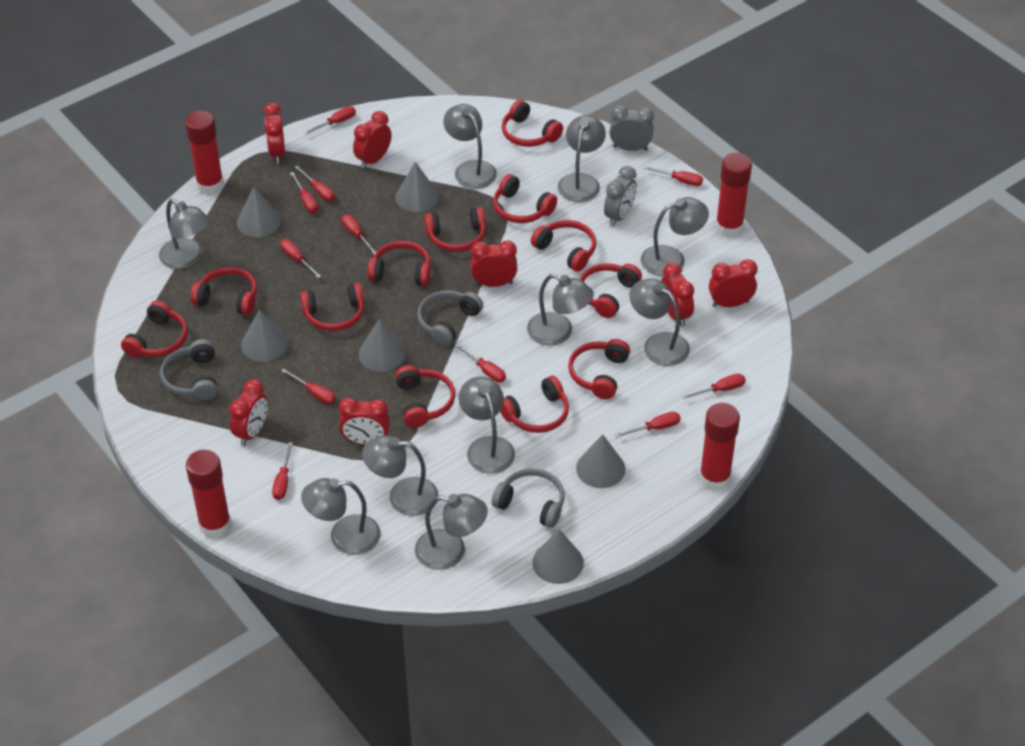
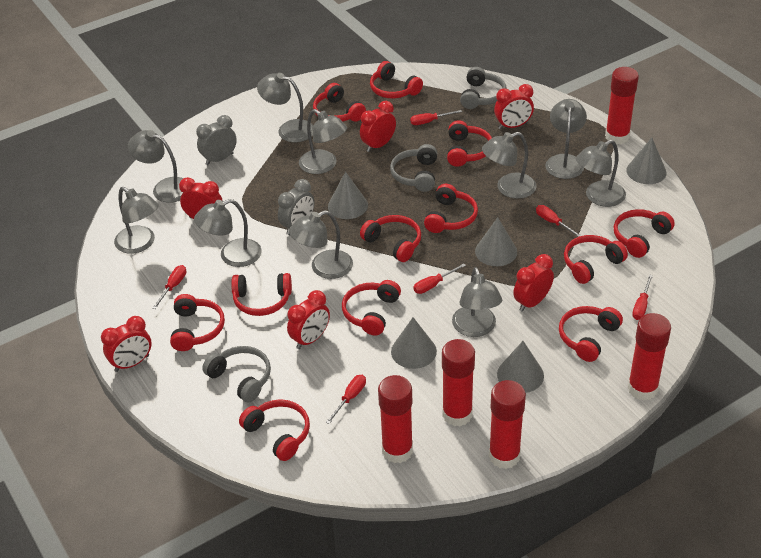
grey cone: [237,187,281,237] [241,309,288,362] [359,319,405,372] [395,162,439,212] [532,529,584,584] [576,434,625,488] = 6 -> [328,172,368,219] [391,317,437,369] [475,217,517,266] [497,341,544,393] [626,137,667,184] = 5
red clock: [229,379,268,446] [264,103,285,164] [338,398,390,445] [353,111,391,169] [471,241,517,287] [661,263,694,327] [709,259,758,307] = 7 -> [101,316,152,372] [179,177,223,219] [287,290,330,349] [360,101,396,152] [494,84,534,129] [513,254,554,312] = 6
red glue stick: [185,111,224,194] [186,450,231,538] [699,403,740,491] [716,153,752,237] = 4 -> [378,375,413,463] [442,339,475,426] [489,380,526,469] [605,67,639,144] [628,313,671,400] = 5
red screwdriver: [272,442,293,500] [280,239,321,278] [281,368,336,404] [290,172,318,213] [295,166,335,201] [303,106,356,135] [342,214,376,255] [454,343,506,382] [615,412,680,437] [644,166,703,186] [682,374,746,399] = 11 -> [152,265,186,309] [326,375,366,424] [410,110,462,125] [413,263,466,294] [536,205,581,237] [632,274,653,320] = 6

